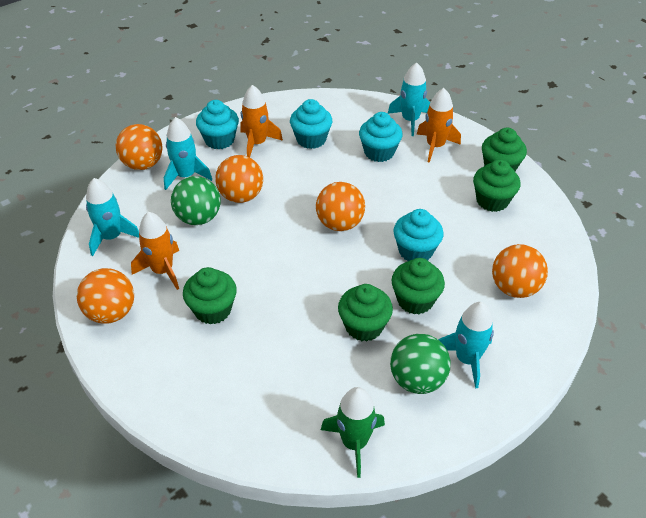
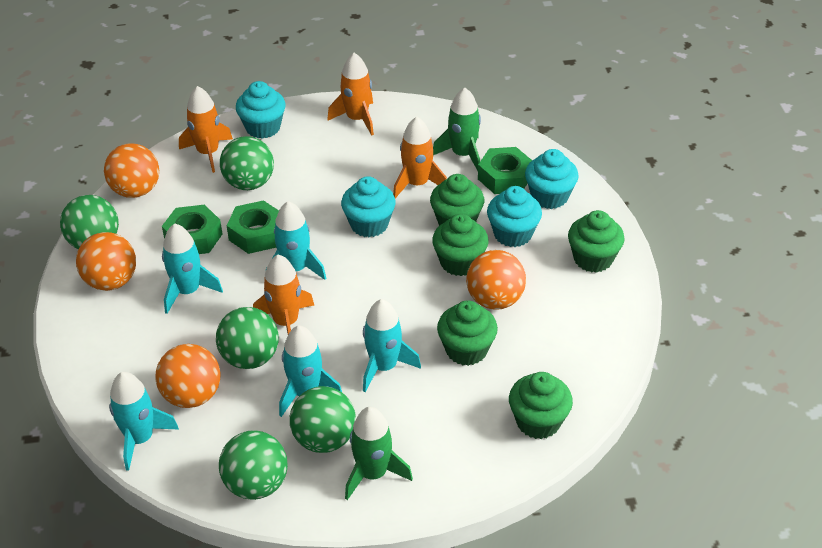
green ball: [171,176,221,225] [390,334,450,394] = 2 -> [60,195,119,249] [216,307,279,369] [219,431,288,500] [220,136,274,190] [290,386,356,453] = 5
green nut: none = 0 -> [162,205,222,254] [227,200,279,254] [478,147,532,194] = 3
green rocket: [321,387,385,478] = 1 -> [345,407,413,500] [433,88,481,171] = 2
orange ball: [77,268,134,324] [116,124,162,170] [215,155,263,203] [316,182,365,231] [492,244,548,298] = 5 -> [76,232,136,291] [104,143,159,198] [155,344,220,408] [466,250,526,310] = 4
orange rocket: [131,212,179,290] [240,85,283,157] [417,88,461,163] = 3 -> [179,86,233,173] [253,255,314,334] [327,53,374,136] [393,117,447,198] = 4
turquoise rocket: [86,178,139,256] [164,117,212,190] [388,62,430,136] [439,302,494,388] = 4 -> [109,372,179,471] [162,223,223,314] [266,201,326,280] [279,325,342,417] [363,299,421,392] = 5

